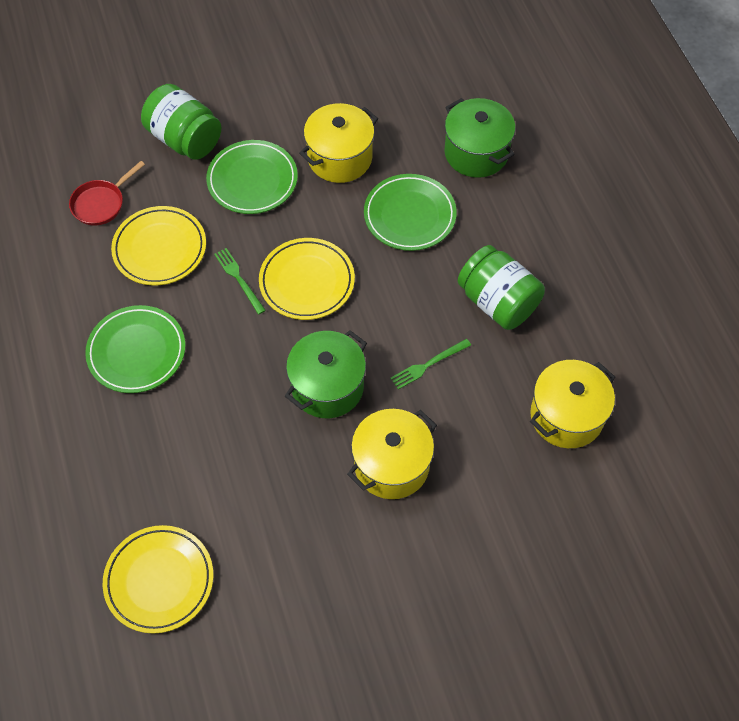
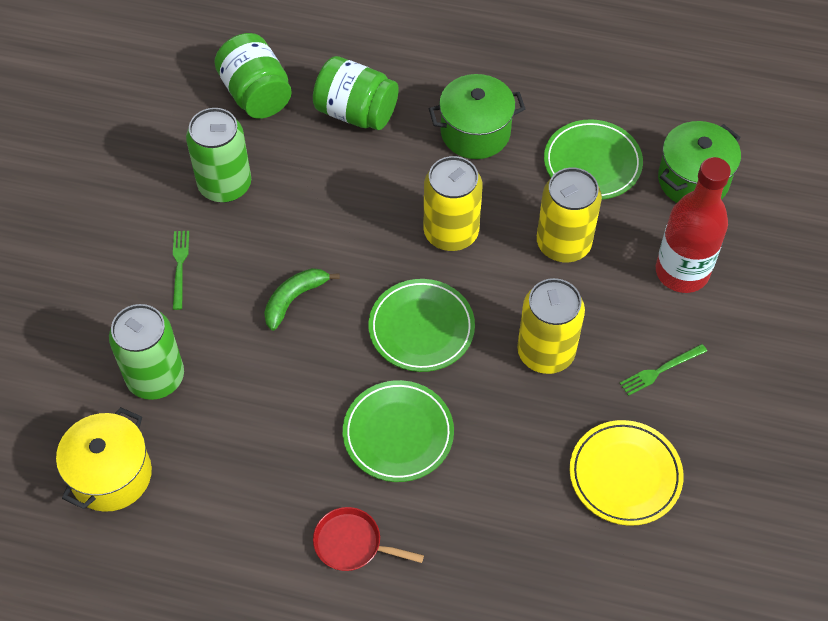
green banana: none = 0 -> [264,268,340,331] = 1
green can: none = 0 -> [109,304,184,400] [186,108,251,203] = 2
red bottle: none = 0 -> [656,157,731,293] = 1
yellow can: none = 0 -> [423,156,482,251] [517,278,585,374] [537,168,602,262] = 3
yellow plate: [103,525,213,634] [111,206,206,286] [259,238,355,320] = 3 -> [570,420,684,526] = 1
yellow pot: [299,103,378,183] [347,409,437,499] [530,360,615,448] = 3 -> [56,407,152,512] = 1

